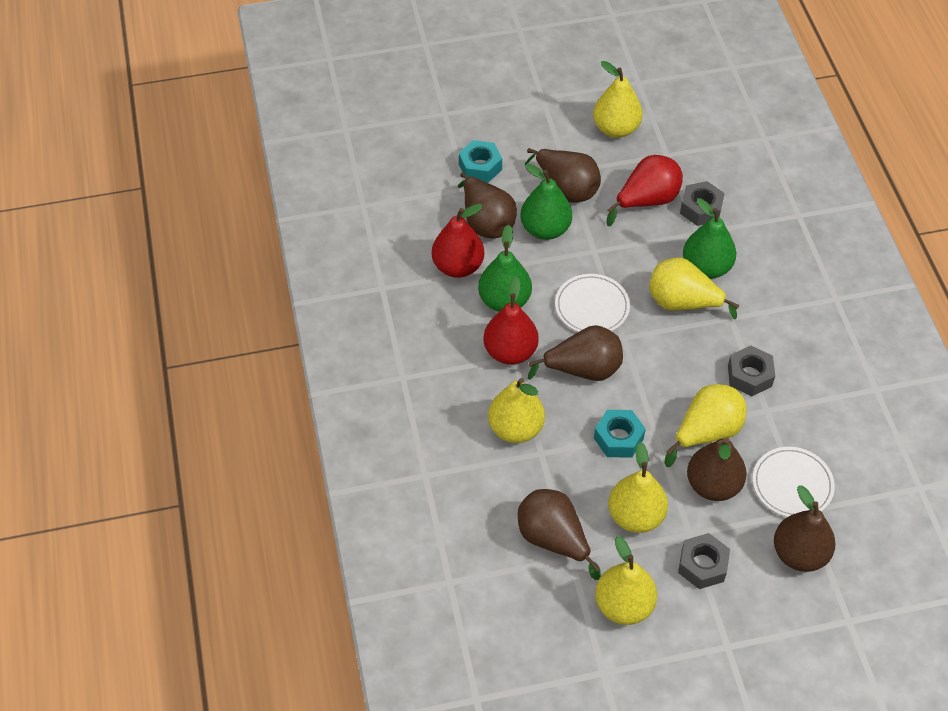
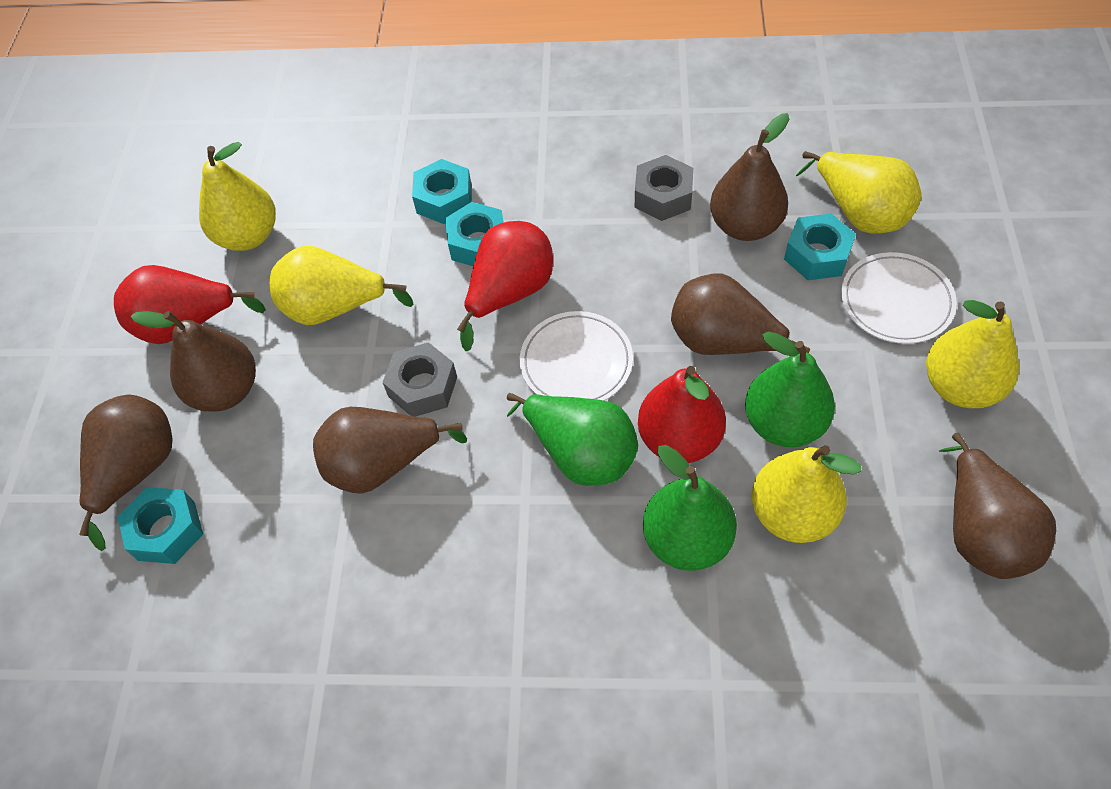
grey nut: [678,533,730,589] [680,181,725,226] [728,345,775,396] = 3 -> [383,342,457,417] [635,155,693,221] = 2
turquoise nut: [459,140,502,183] [594,410,646,458] = 2 -> [118,487,203,564] [412,159,472,224] [445,202,504,266] [784,213,856,280] = 4
yellow pear: [488,378,545,443] [593,61,643,138] [595,536,657,625] [608,442,668,533] [649,258,739,319] [665,384,747,467] = 6 -> [199,142,276,251] [270,246,413,325] [752,445,862,543] [796,151,921,233] [926,300,1019,408] = 5

